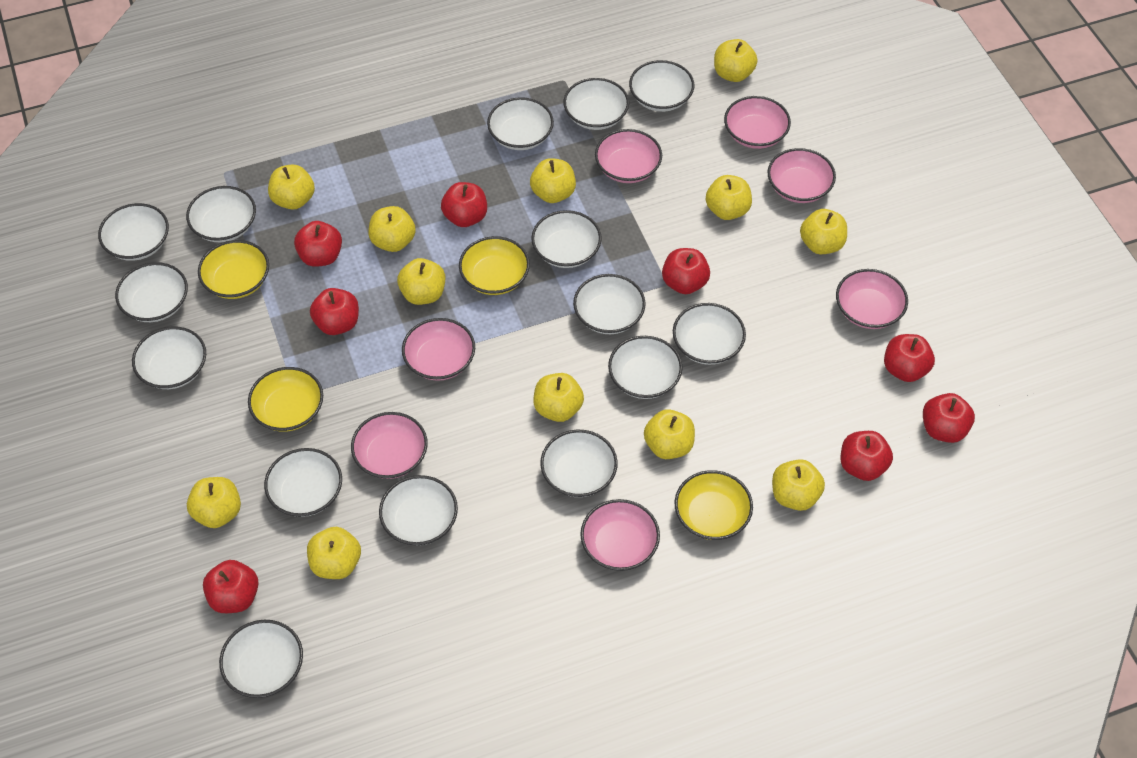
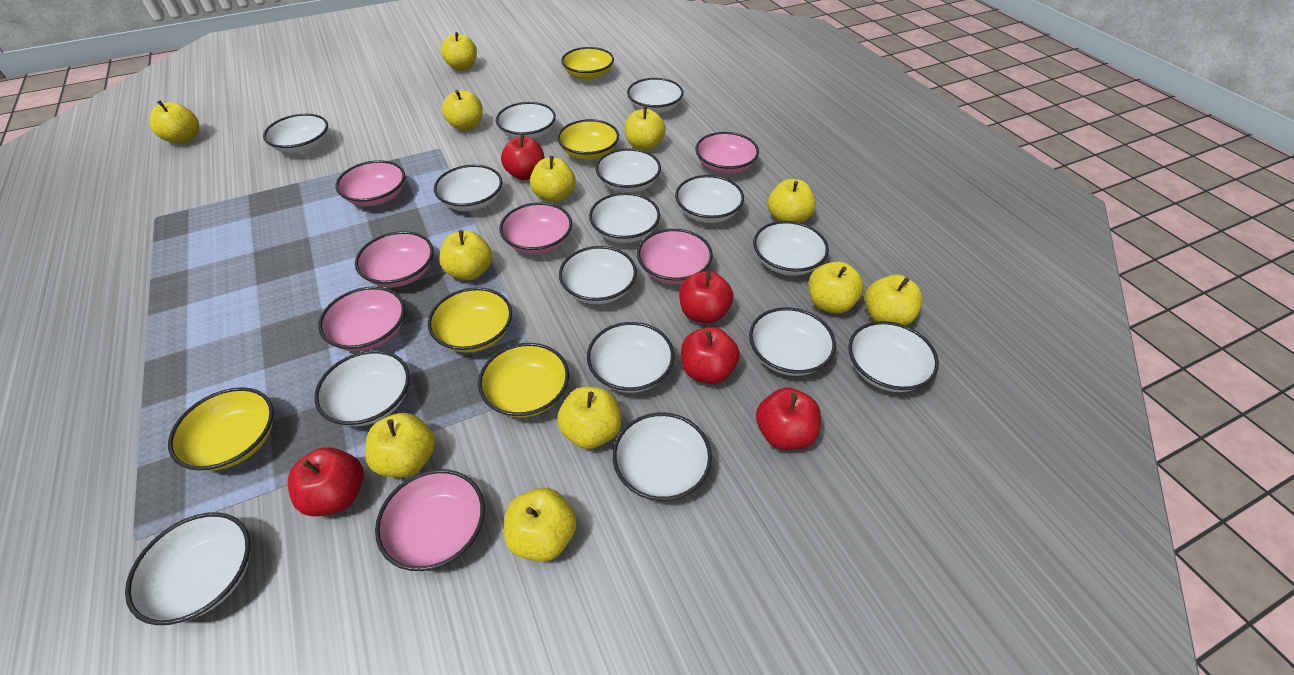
red apple: [203,560,259,613] [294,221,342,267] [310,288,359,335] [441,182,487,227] [662,248,710,294] [841,431,893,481] [884,334,935,382] [923,393,975,443] = 8 -> [288,447,364,516] [501,135,545,180] [679,271,733,324] [681,327,740,384] [756,388,821,450] = 5
yellow bowl: [198,240,269,299] [248,367,323,432] [459,236,530,295] [675,470,753,540] = 4 -> [168,387,274,471] [428,287,512,353] [478,343,569,418] [557,119,619,160] [561,47,614,80] = 5

